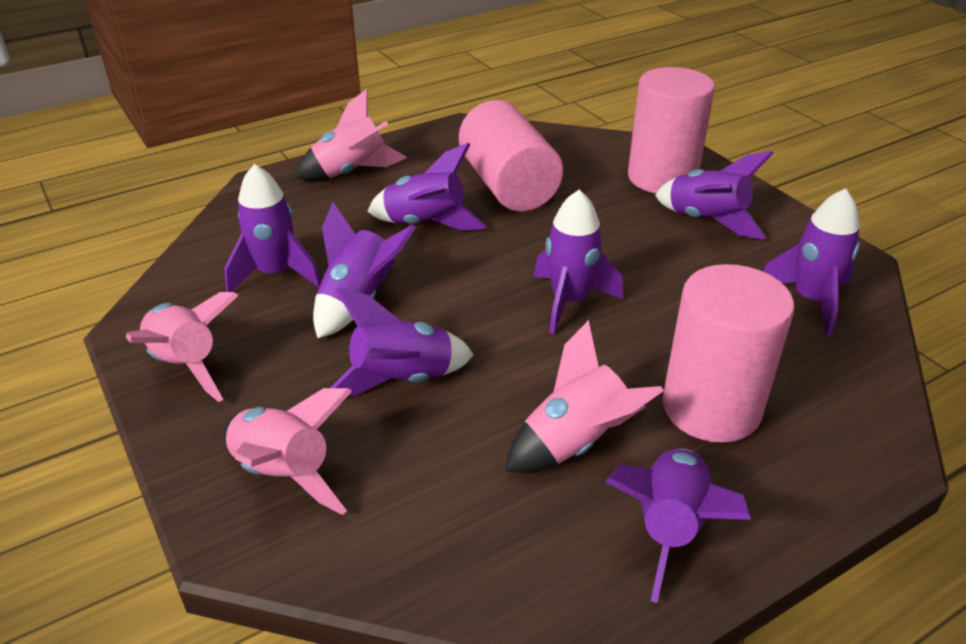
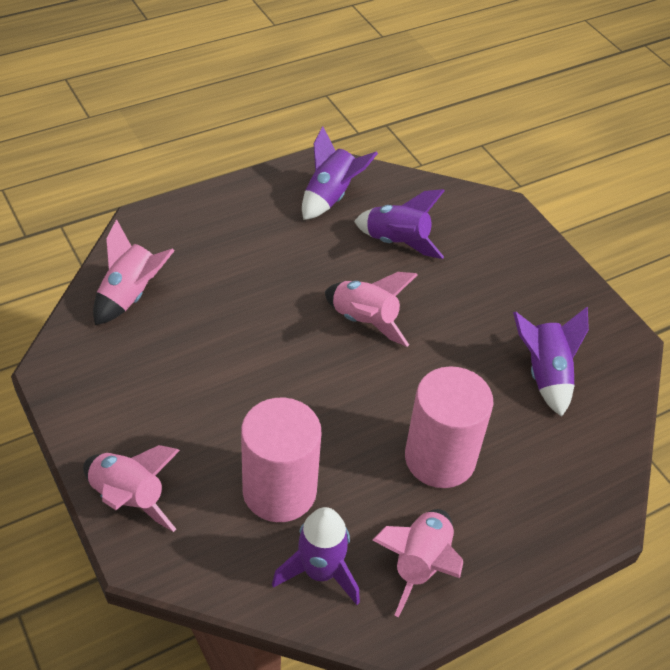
pink cylinder: [459,100,563,211] [628,67,715,193] [662,264,794,443] = 3 -> [241,398,322,522] [405,366,493,488] = 2
purple rocket: [224,164,321,292] [313,202,416,338] [330,288,473,396] [367,143,487,231] [534,189,623,334] [605,449,751,603] [655,151,774,239] [763,188,860,336] = 8 -> [272,507,360,605] [302,126,378,220] [354,189,445,259] [513,307,589,417] = 4

